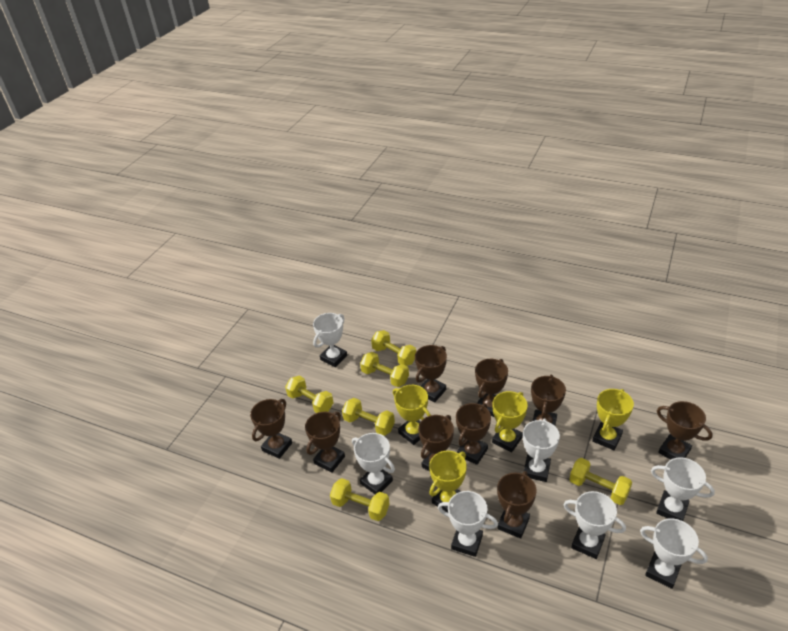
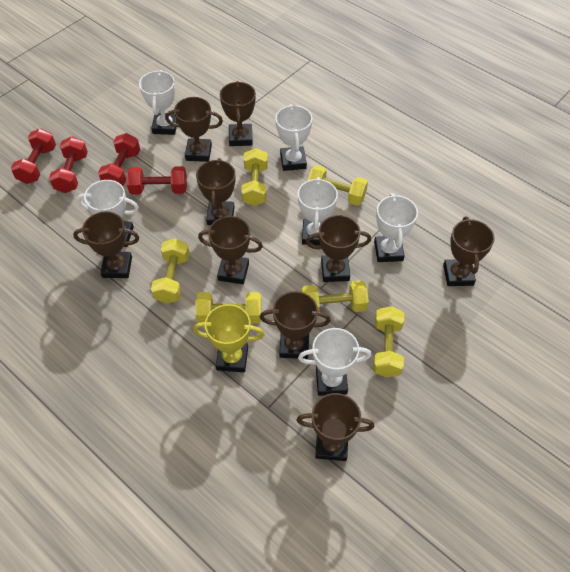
red dumbbell: none = 0 -> [11,128,56,184] [49,136,88,193] [98,133,140,186] [127,166,187,195] = 4
white trophy: [313,313,347,367] [352,433,395,494] [438,491,498,557] [523,419,560,482] [563,491,626,559] [640,518,708,589] [651,457,715,521] = 7 -> [76,180,139,247] [139,70,177,135] [275,104,312,171] [298,177,338,245] [298,328,371,396] [374,193,418,262] = 6
yellow trophy: [393,385,431,445] [429,451,467,513] [492,391,528,453] [592,389,634,450] = 4 -> [193,304,265,372] = 1

